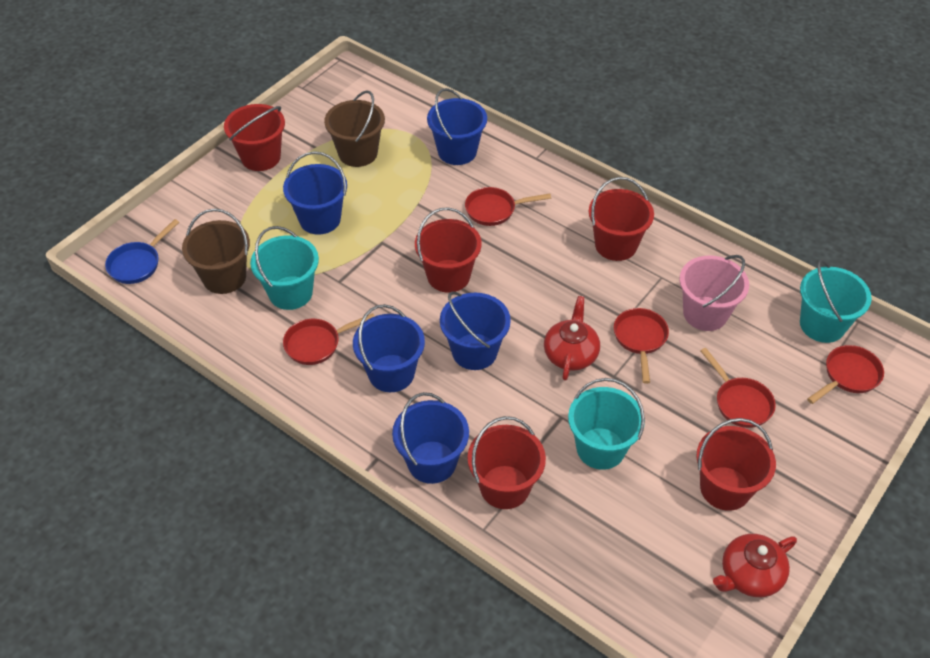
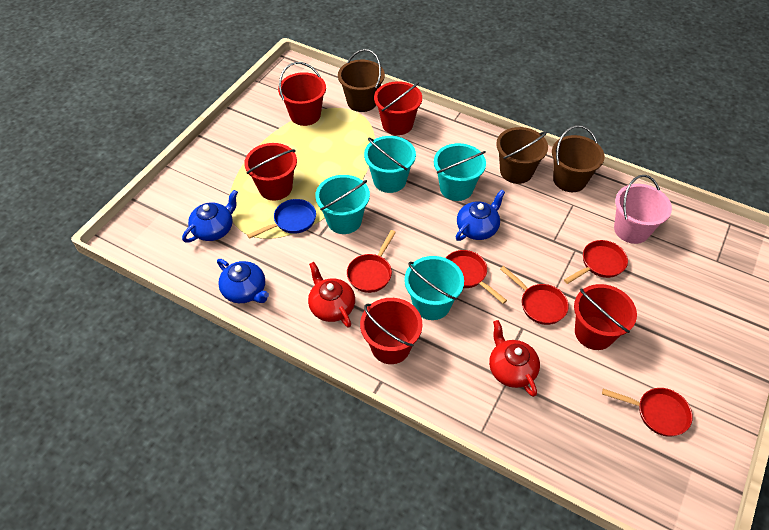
blue bucket: [283,151,347,235] [353,304,425,392] [392,392,469,484] [427,88,487,165] [440,291,511,370] = 5 -> none = 0
blue teapot: none = 0 -> [182,190,238,243] [217,259,269,303] [456,189,505,241] = 3
brown bucket: [182,208,250,294] [324,90,385,167] = 2 -> [338,49,385,112] [496,127,548,184] [552,125,605,192] = 3
turquoise bucket: [250,226,319,310] [568,378,645,470] [800,260,872,343] = 3 -> [315,175,370,234] [364,136,416,193] [404,256,464,320] [434,143,486,201] = 4

